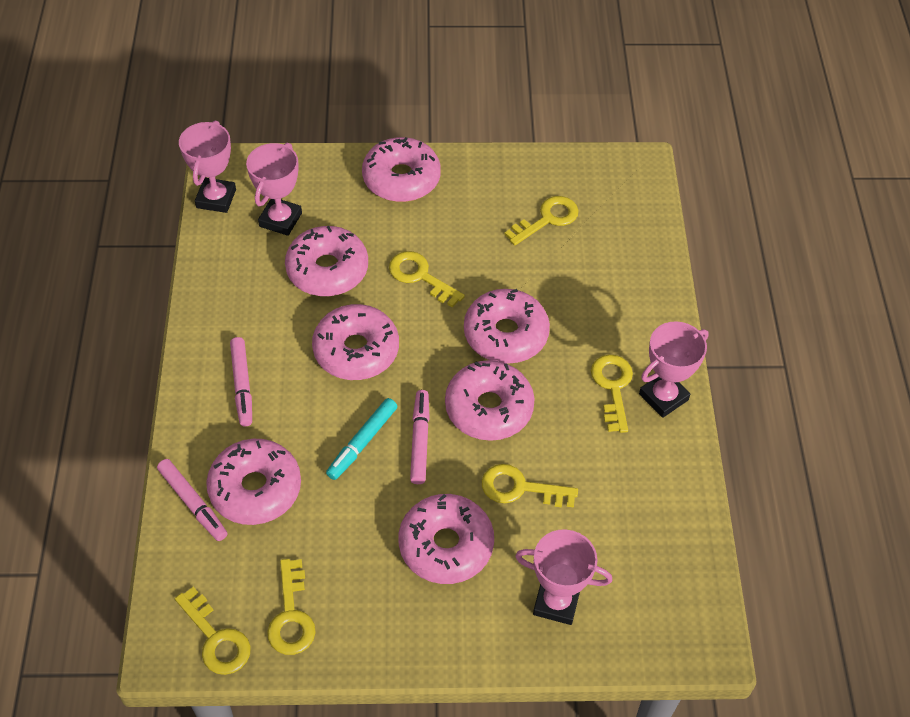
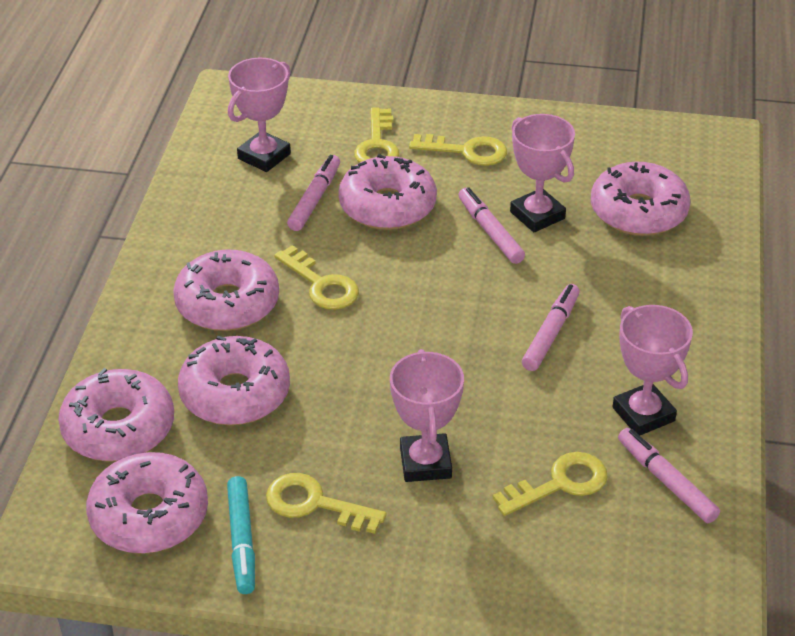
pink donut: [206,439,301,525] [285,226,368,296] [312,304,399,380] [362,137,441,202] [399,494,494,584] [445,360,535,441] [464,289,550,364] = 7 -> [58,368,174,462] [86,452,208,554] [173,249,279,331] [178,336,290,425] [338,154,437,230] [591,162,691,236] = 6
pink marker: [157,459,227,541] [230,337,252,426] [410,390,430,484] = 3 -> [287,155,340,231] [458,188,525,264] [522,284,580,371] [618,428,720,523] = 4
yellow key: [175,587,251,675] [267,559,316,655] [389,251,465,308] [482,464,578,508] [504,196,579,245] [591,354,633,433] = 6 -> [266,473,387,534] [274,245,359,310] [354,108,399,163] [409,134,507,166] [492,452,608,516] = 5

